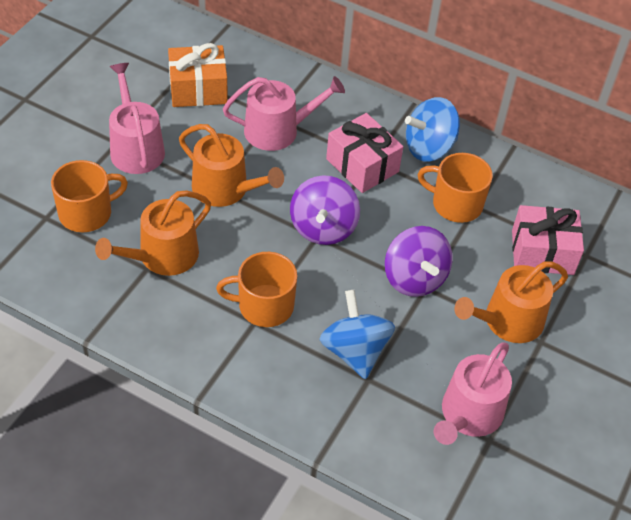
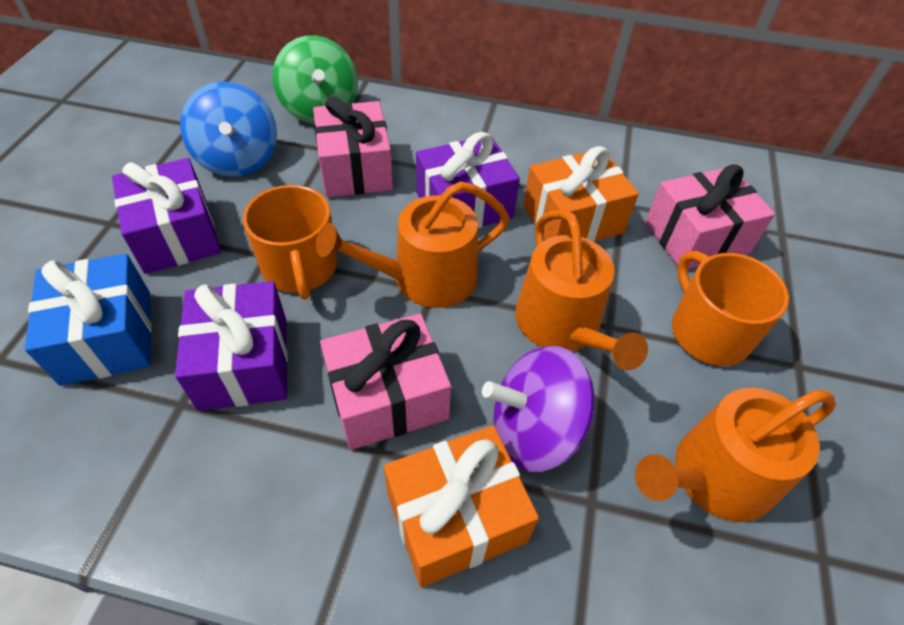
blue gift: none = 0 -> [24,254,152,386] = 1
blue spinning top: [319,290,395,379] [405,97,460,162] = 2 -> [180,82,277,177] = 1
green spinning top: none = 0 -> [272,35,358,124] = 1
orange gift: [168,43,228,107] = 1 -> [384,425,539,587] [523,146,639,242] = 2
orange mug: [51,160,128,232] [216,252,297,327] [417,153,493,223] = 3 -> [243,185,337,300] [672,251,789,366] = 2
pink gift: [326,113,403,193] [512,205,584,275] = 2 -> [313,96,393,197] [320,313,451,450] [645,165,775,269] = 3
pink watering can: [109,63,165,174] [223,76,345,151] [434,342,512,445] = 3 -> none = 0
purple gift: none = 0 -> [112,158,221,274] [175,281,288,411] [416,132,520,228] = 3
purple spinning top: [290,176,360,245] [385,226,453,297] = 2 -> [482,346,595,472] = 1

